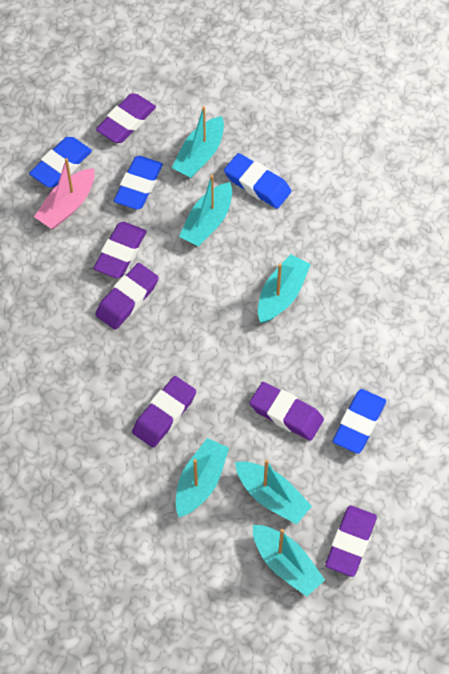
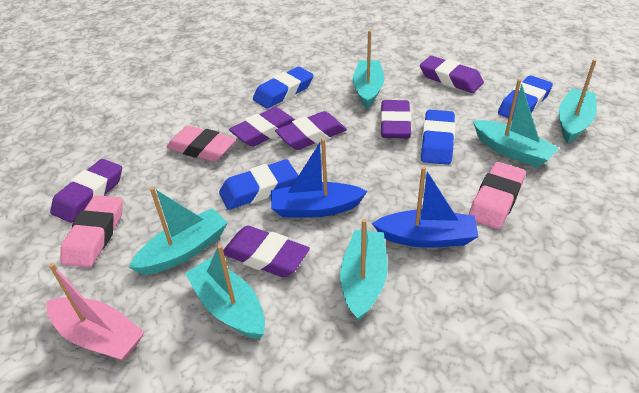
blue boat: none = 0 -> [271,138,367,218] [372,166,479,248] = 2
pink eraser: none = 0 -> [60,195,123,268] [167,126,236,162] [469,162,526,229] = 3

